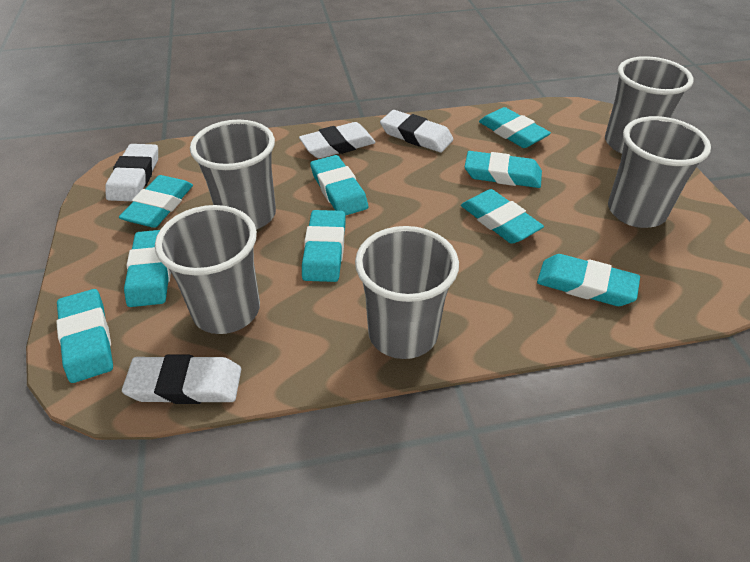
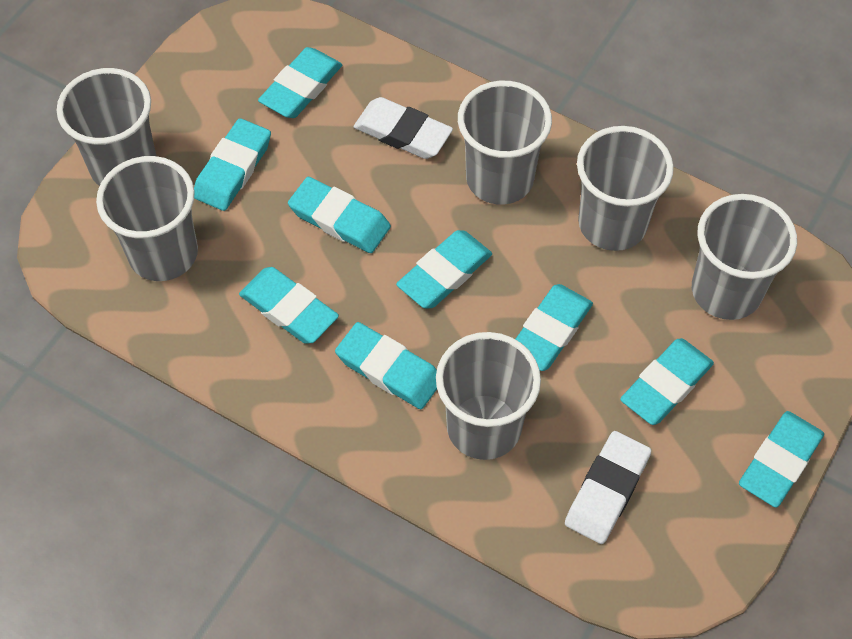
grey cup: [155,205,260,334] [190,120,276,230] [355,226,459,359] [605,56,694,154] [608,116,711,228] = 5 -> [57,68,156,186] [96,156,198,281] [436,332,541,460] [458,81,552,205] [577,126,674,251] [692,194,797,320] = 6
white eraser: [105,144,158,201] [122,355,241,404] [299,122,376,159] [380,110,454,153] = 4 -> [354,97,453,159] [565,431,651,544] = 2

